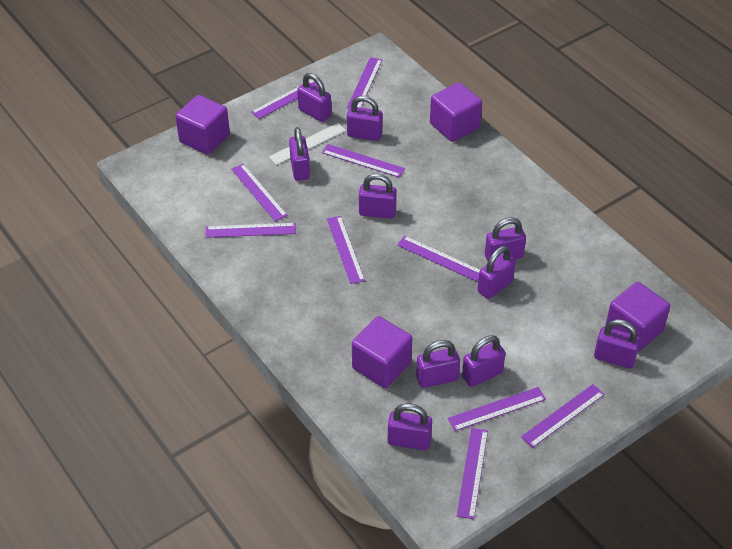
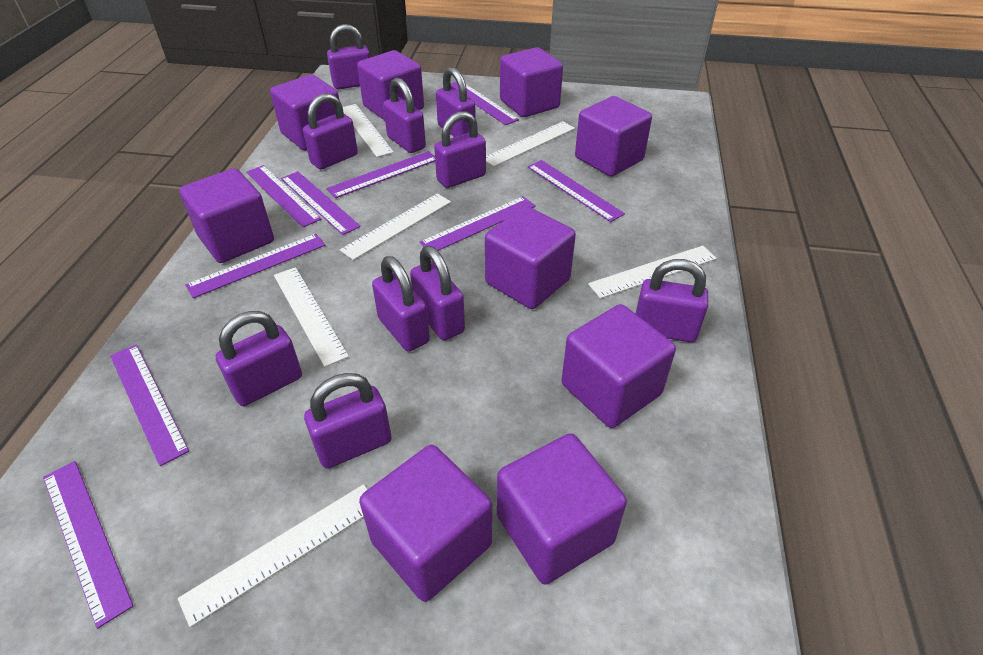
purple cube: [175,95,230,155] [352,316,412,388] [430,82,482,142] [605,282,670,352] = 4 -> [179,168,274,263] [270,74,339,151] [357,50,424,120] [359,445,492,602] [485,206,576,309] [497,433,627,585] [500,47,563,117] [561,304,676,428] [575,96,652,177] = 9
purple ruler: [206,223,296,238] [231,164,288,221] [251,80,319,119] [322,144,405,178] [327,216,365,284] [347,57,382,108] [397,236,480,282] [448,387,546,431] [457,428,488,520] [521,384,605,448] = 10 -> [43,461,133,629] [110,344,189,466] [185,234,325,298] [246,165,321,228] [281,171,361,235] [326,151,435,198] [420,196,536,251] [451,82,519,125] [528,160,625,222] = 9
white ruler: [269,123,346,165] = 1 -> [178,484,368,627] [274,267,349,367] [340,194,451,260] [343,104,394,157] [486,121,575,167] [588,246,717,299] = 6

